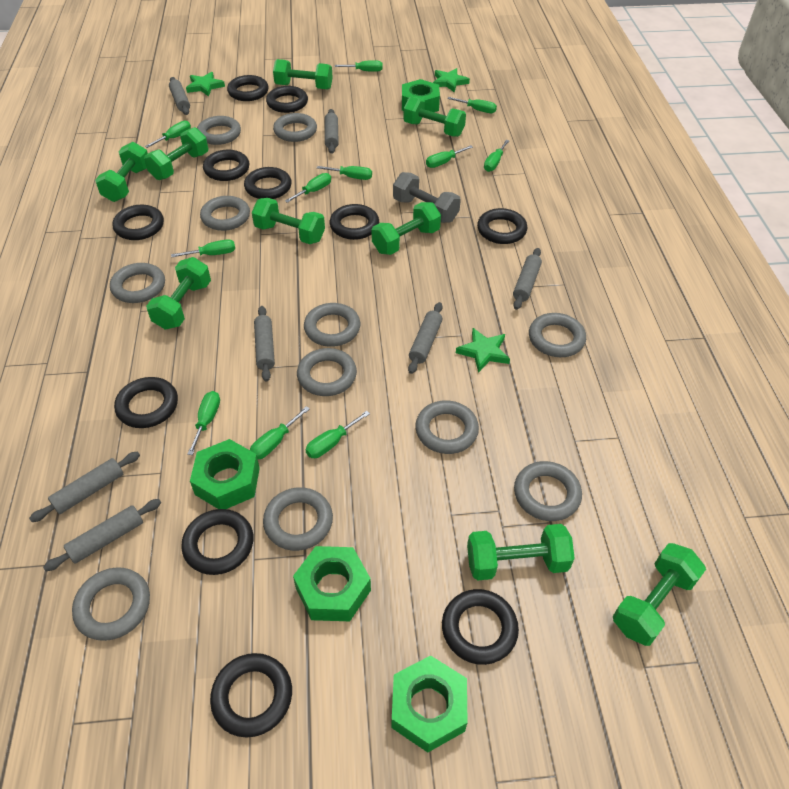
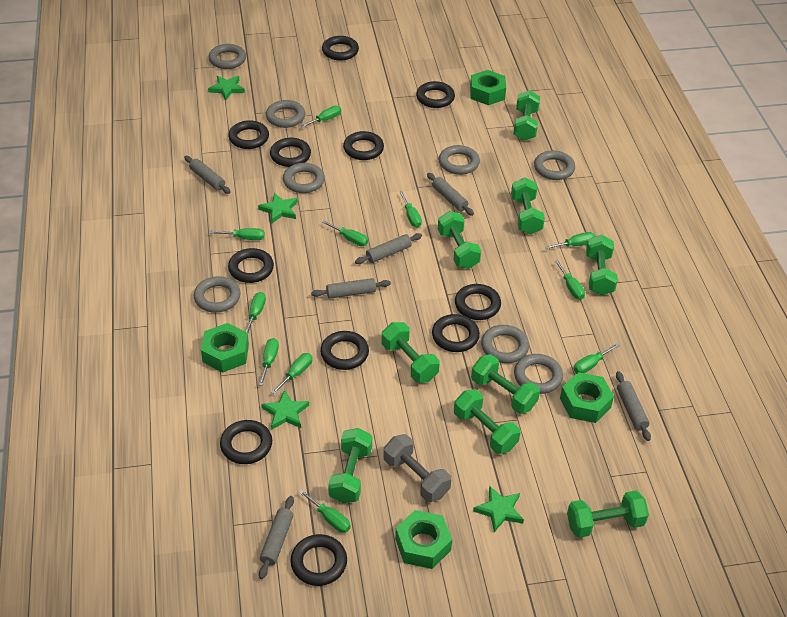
green star: [186,72,225,97] [433,68,470,92] [456,328,510,373] = 3 -> [208,76,245,101] [258,193,298,224] [261,390,309,430] [473,486,524,533] = 4
grey ring: [72,567,150,641] [110,263,165,303] [197,116,241,145] [200,196,250,231] [263,487,333,551] [273,113,317,142] [297,348,357,396] [304,303,360,347] [415,400,479,454] [514,461,582,521] [529,313,586,357] = 11 -> [194,276,241,313] [209,44,246,69] [266,100,305,128] [283,163,325,193] [439,145,480,175] [481,325,529,363] [514,354,563,394] [534,150,575,180] = 8
grey rolling pin: [29,451,140,522] [43,499,161,571] [169,77,190,115] [254,306,275,382] [325,109,339,154] [408,302,443,374] [513,248,542,310] = 7 -> [184,156,231,194] [259,496,294,579] [311,278,391,299] [355,233,422,264] [427,173,474,216] [616,371,651,441] = 6

